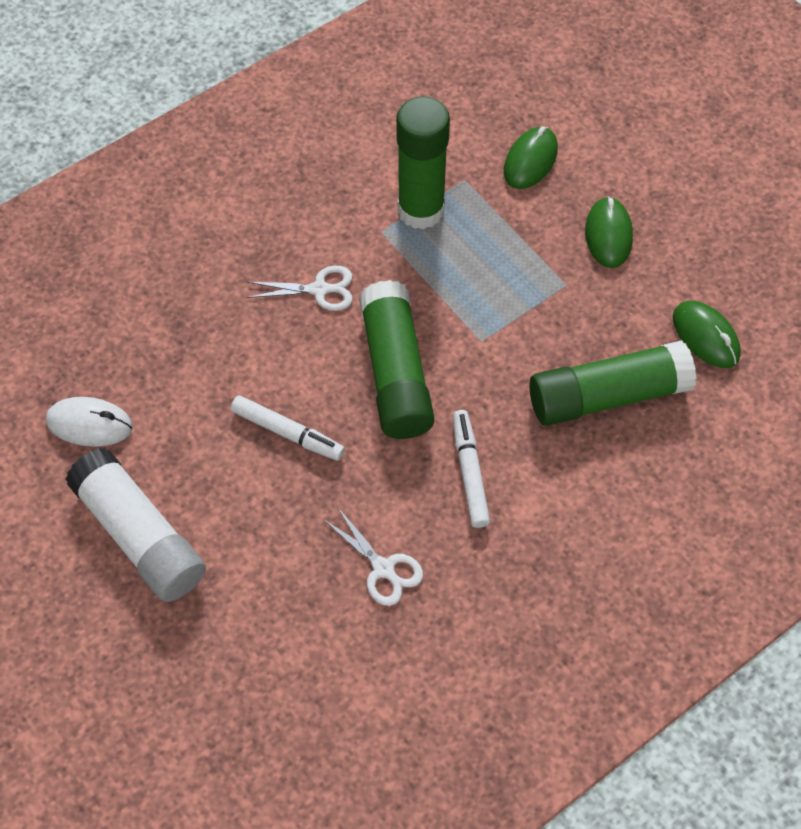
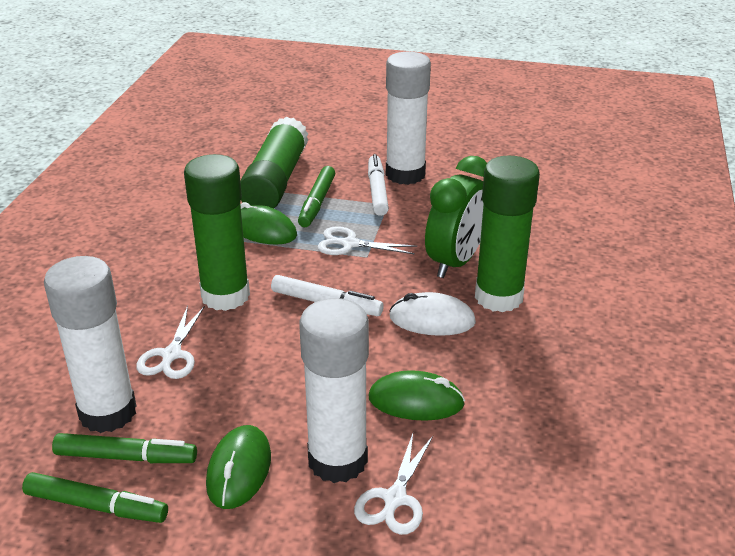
green clock: none = 0 -> [425,156,487,278] = 1
green marker: none = 0 -> [22,472,168,523] [52,433,197,463] [298,166,335,227] = 3
white glue stick: [66,448,206,602] = 1 -> [44,256,136,433] [299,298,369,483] [386,52,431,185] = 3
white scissors: [247,265,353,311] [323,508,423,606] = 2 -> [136,306,205,379] [317,226,417,255] [354,434,433,535] = 3

